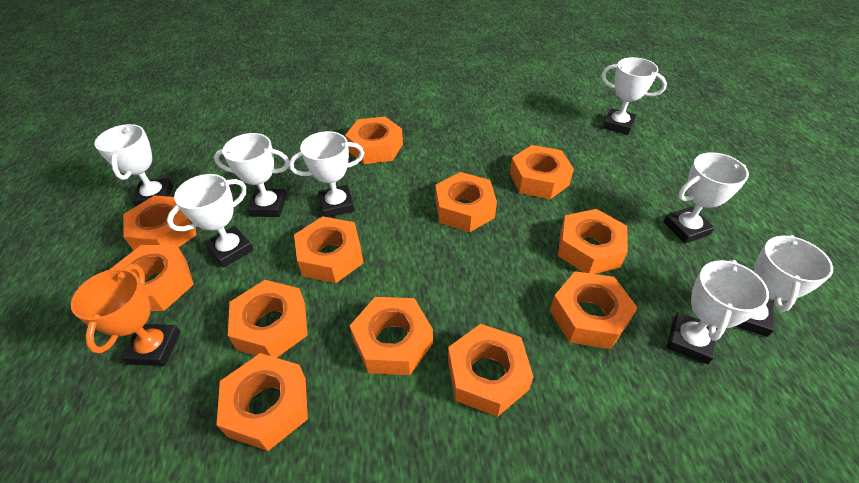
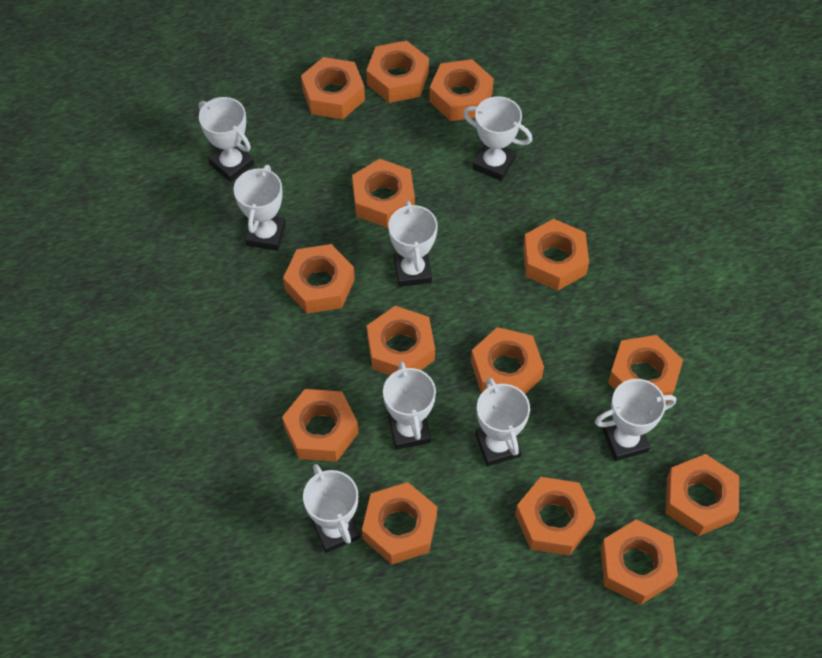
orange nut: [109,245,194,311] [123,195,196,251] [217,353,308,451] [228,280,308,358] [294,216,364,283] [345,116,403,164] [350,297,433,375] [435,172,497,232] [448,324,534,417] [510,145,574,199] [550,271,638,349] [558,209,628,274] = 12 -> [282,389,359,462] [283,244,355,314] [301,57,365,119] [352,159,415,228] [362,482,437,564] [366,41,429,103] [367,306,435,375] [429,59,494,121] [471,327,544,394] [515,477,596,556] [523,219,589,291] [600,519,678,605] [608,335,683,403] [665,454,739,536] = 14
orange trophy: [71,264,181,366] = 1 -> none = 0

